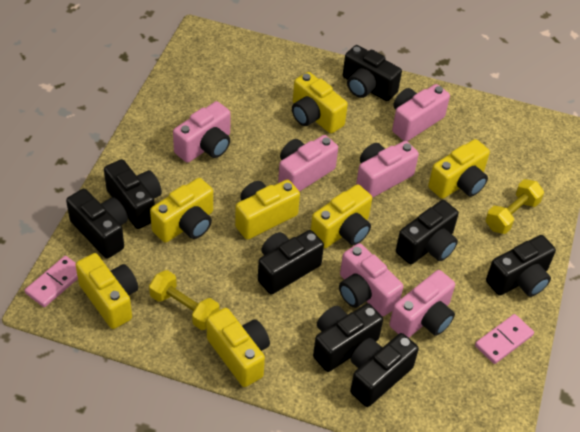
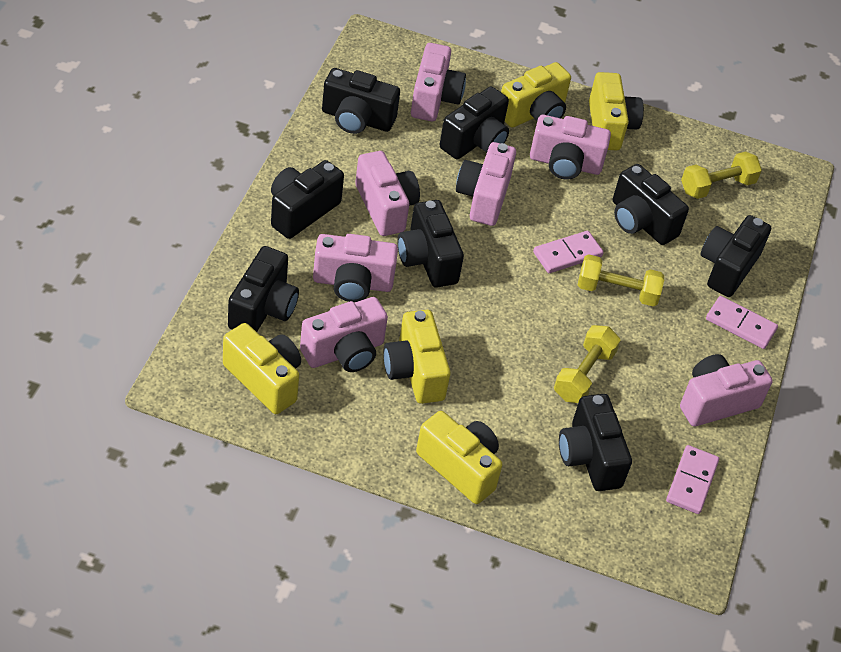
pink camera: [173,101,231,163] [278,135,338,192] [339,243,403,316] [356,141,419,198] [389,270,455,338] [392,84,450,141] = 6 -> [300,297,388,372] [313,234,398,302] [355,151,420,236] [411,43,466,121] [456,142,516,226] [530,115,611,180] [680,354,773,427] = 7
pink domino: [25,256,78,307] [475,314,534,364] = 2 -> [533,231,604,273] [666,445,719,514] [706,296,778,349] = 3
yellow camera: [76,253,138,329] [150,178,213,243] [206,308,270,387] [235,180,300,240] [292,72,348,133] [311,184,372,249] [428,139,490,199] = 7 -> [223,323,301,414] [383,310,451,404] [416,411,503,504] [501,62,571,128] [589,72,644,150] = 5
yellow dumbbell: [149,270,219,330] [485,179,544,234] = 2 -> [554,325,621,403] [578,254,664,307] [681,151,762,199] = 3

